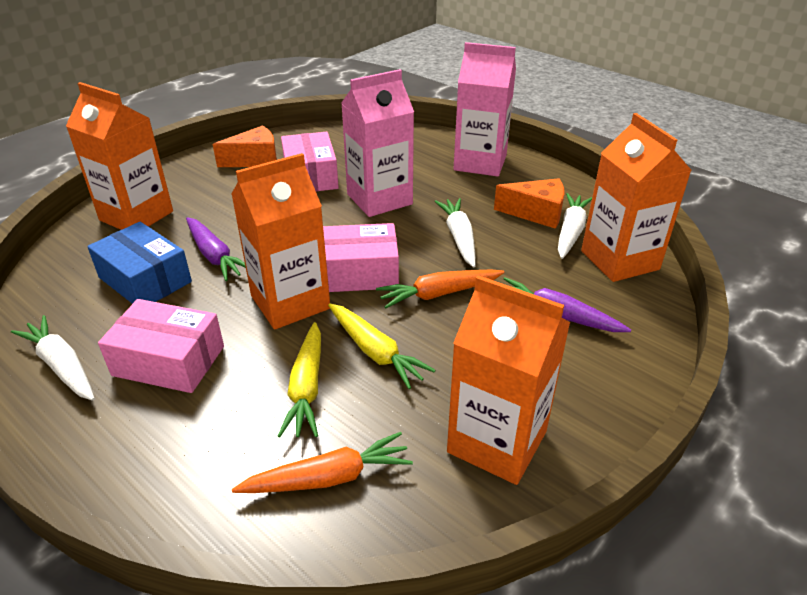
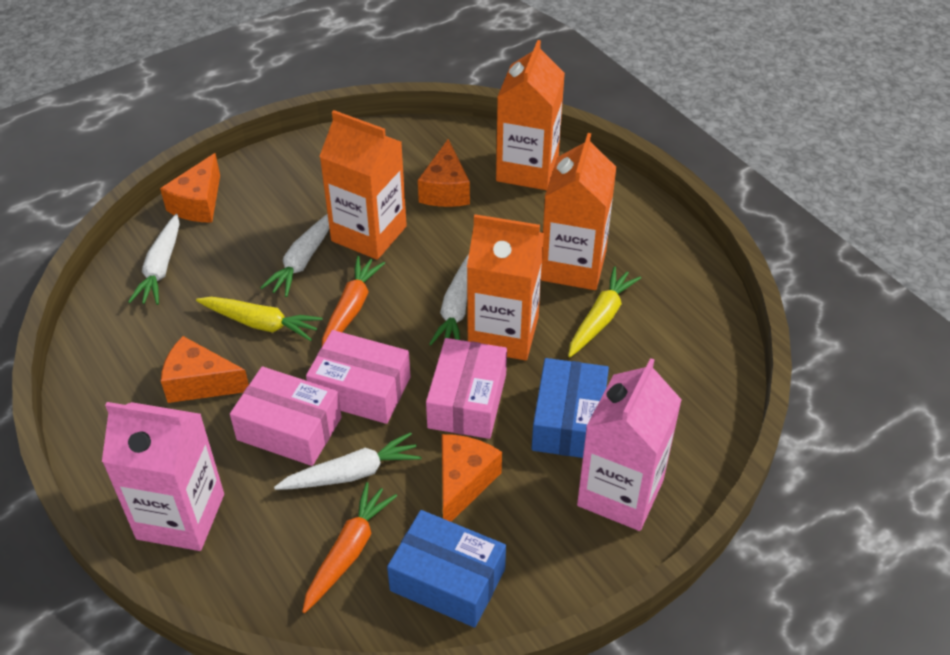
blue box: [87,222,192,304] = 1 -> [387,510,506,628] [532,358,609,458] = 2
orange cheese: [213,125,277,167] [494,178,564,229] = 2 -> [160,153,220,223] [161,336,249,403] [418,139,470,207] [442,434,502,522] = 4
purple carrot: [186,217,246,281] [504,277,631,332] = 2 -> none = 0
white carrot: [11,315,95,401] [435,198,476,267] [558,193,592,259] = 3 -> [128,214,180,305] [260,214,329,297] [274,432,422,490] [429,254,469,346] = 4

